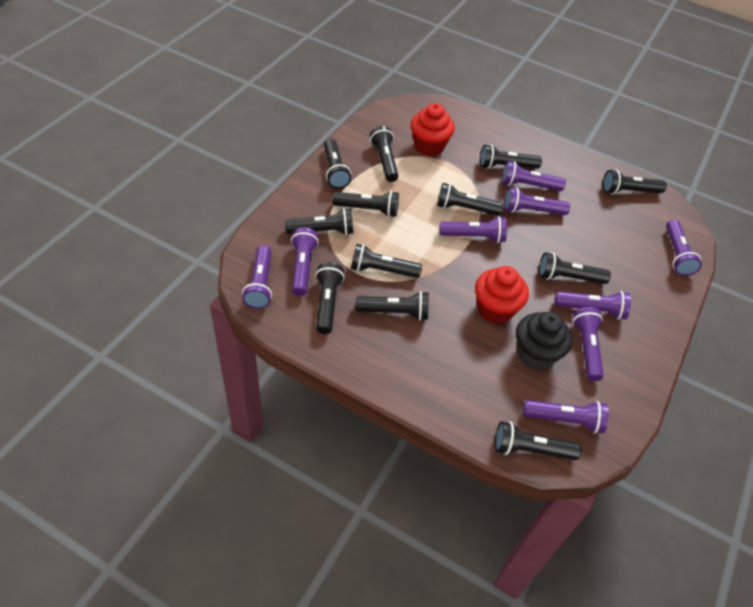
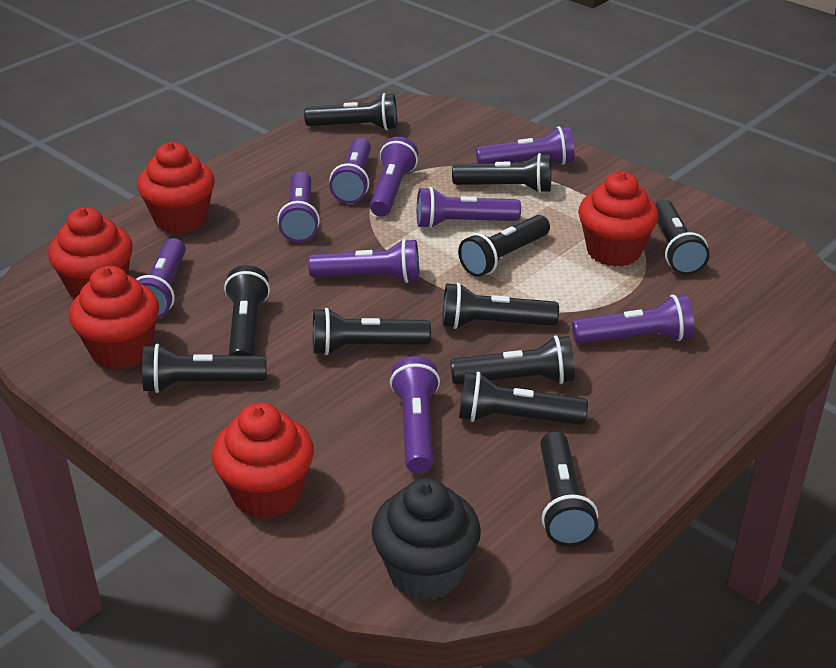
black flashlight: [285,208,353,235] [316,262,344,334] [324,139,351,189] [333,191,399,217] [351,244,422,278] [355,291,429,321] [370,126,399,182] [437,183,503,215] [480,144,542,169] [495,421,581,460] [539,252,611,284] [602,170,667,194] = 12 -> [142,343,267,393] [224,265,270,355] [304,93,397,130] [313,308,431,355] [442,283,559,329] [450,335,575,384] [452,153,551,193] [458,215,550,277] [459,372,588,425] [540,431,598,547] [655,200,710,275] = 11
red cupcake: [411,103,455,156] [475,266,529,324] = 2 -> [48,207,133,299] [69,266,159,369] [137,142,215,234] [212,403,314,518] [578,172,659,267] = 5

